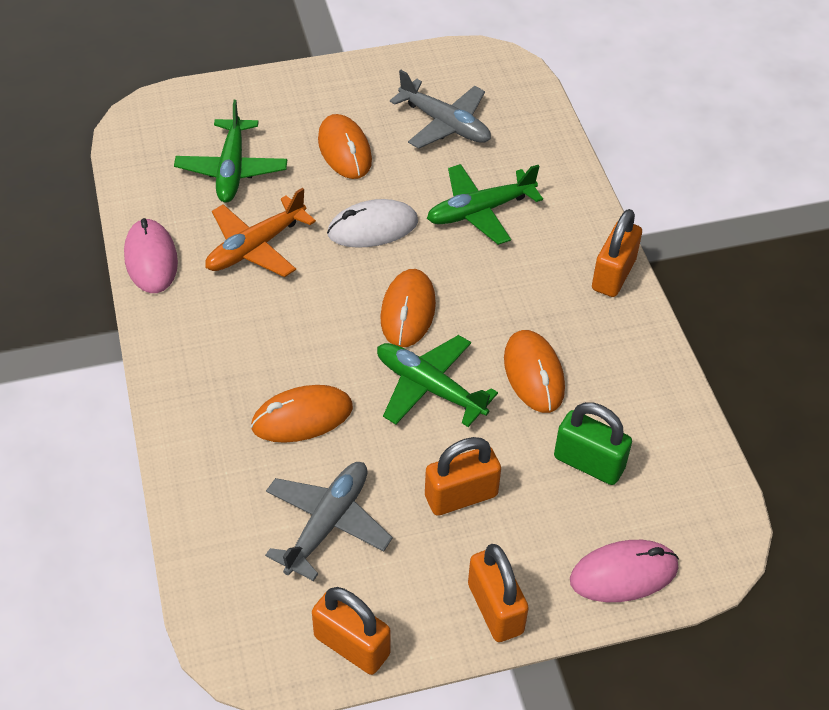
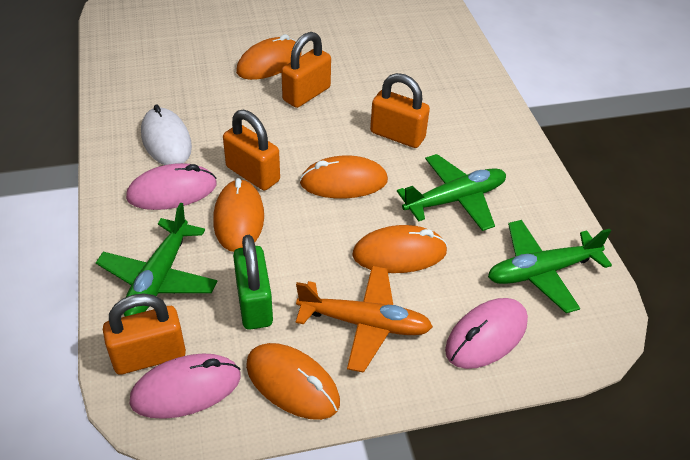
grey plane: [265,462,393,581] [390,70,491,149] = 2 -> none = 0
orange mouse: [251,385,353,443] [318,114,372,179] [380,269,436,347] [504,330,565,413] = 4 -> [213,178,264,252] [236,34,302,80] [246,343,340,420] [300,156,388,198] [352,225,448,273] = 5
pink mouse: [124,218,178,293] [570,540,679,602] = 2 -> [126,163,217,210] [130,353,241,419] [445,298,528,369] = 3

